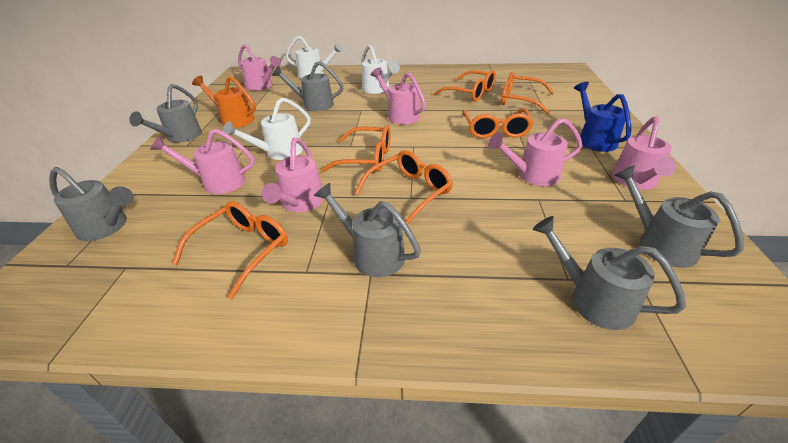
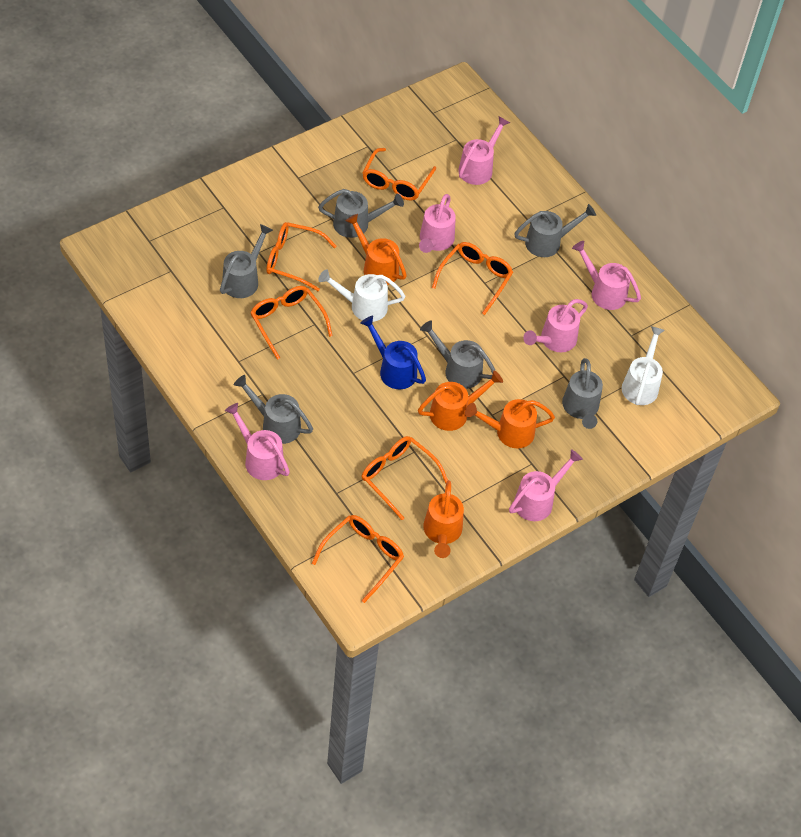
orange watering can: [192,76,256,128] = 1 -> [346,214,407,285] [418,370,503,431] [423,480,464,558] [465,399,555,448] = 4
white watering can: [223,97,310,160] [286,36,343,79] [361,45,400,94] = 3 -> [318,269,405,322] [622,326,665,405] = 2

